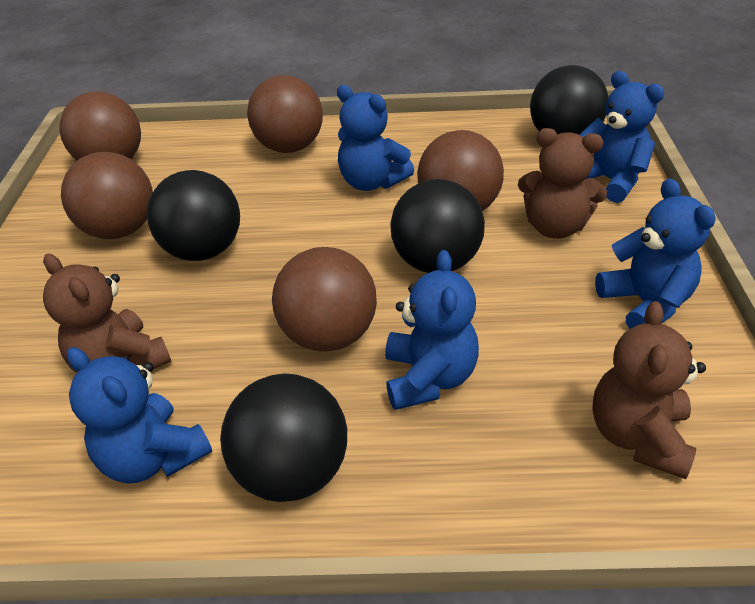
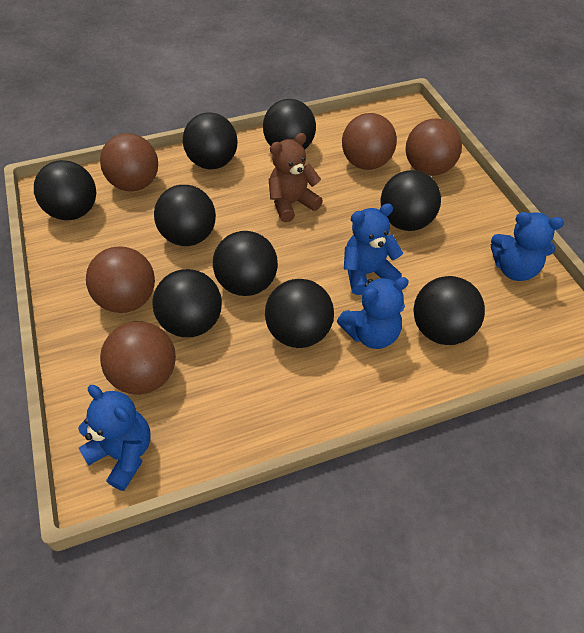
black ball: [147,170,240,261] [220,373,347,502] [390,179,485,273] [530,65,609,134] = 4 -> [34,160,96,220] [152,269,222,337] [154,185,216,246] [183,112,237,169] [213,231,278,296] [263,99,316,149] [265,279,334,348] [380,170,441,231] [413,276,485,345] = 9
blue teddy bear: [66,347,212,484] [337,85,414,191] [385,250,479,410] [579,71,664,203] [595,178,716,329] = 5 -> [78,385,151,491] [337,277,409,349] [344,203,403,295] [491,212,564,281] = 4
brown teddy bear: [43,254,171,373] [518,128,607,239] [592,301,706,479] = 3 -> [269,133,323,222] = 1

